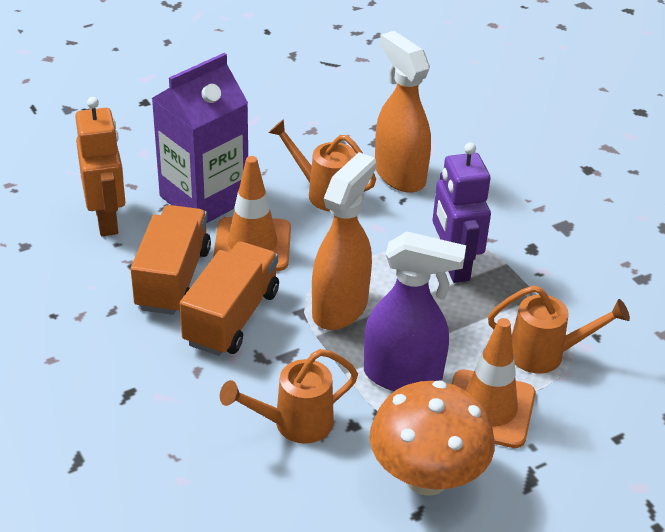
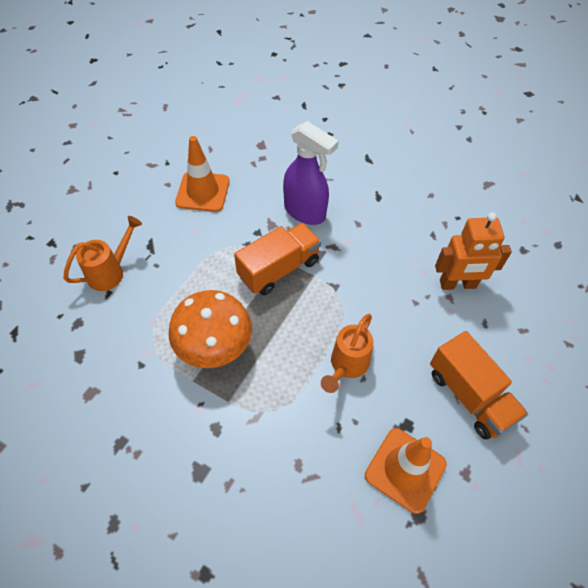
orange spray bottle: [312,152,376,330] [375,31,431,193] = 2 -> none = 0
orange watering can: [220,349,358,444] [268,119,376,211] [488,285,630,373] = 3 -> [64,216,142,291] [321,314,374,393] = 2
purple carton: [152,53,248,223] = 1 -> none = 0
purple robot: [433,143,491,283] = 1 -> none = 0

